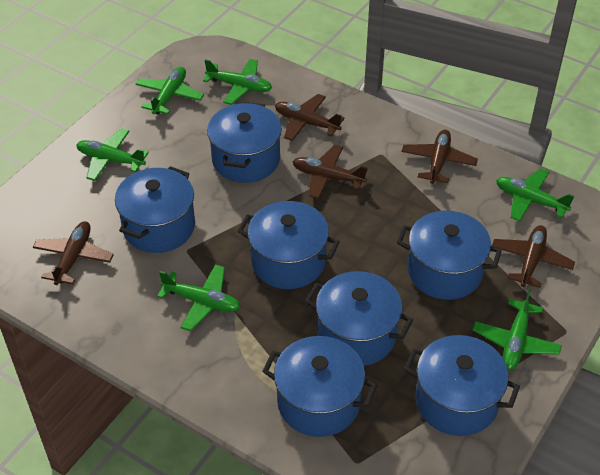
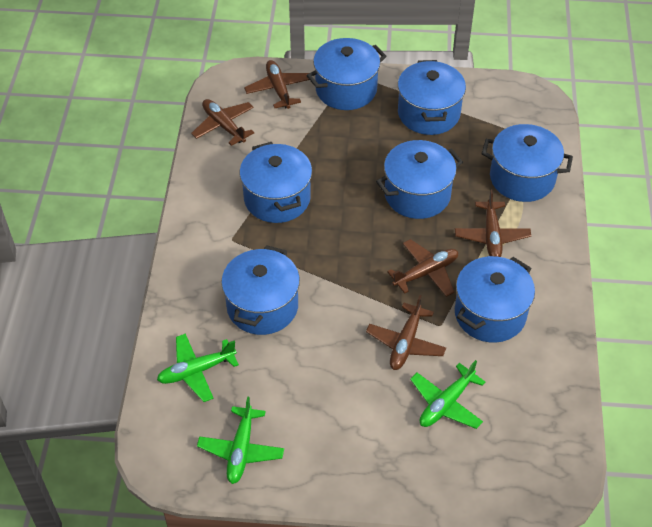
green plane: [76,128,149,181] [136,67,204,115] [157,264,240,331] [203,59,272,105] [473,289,562,370] [496,168,574,222] = 6 -> [157,334,239,402] [197,396,284,484] [410,360,485,429] = 3

